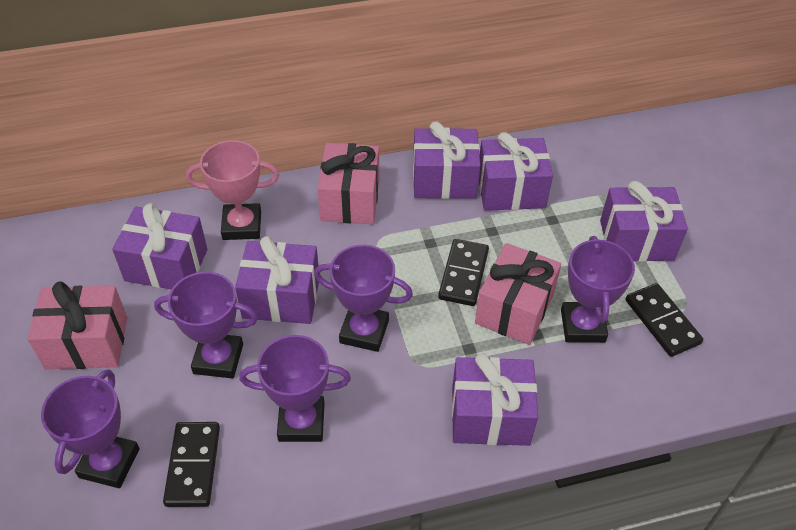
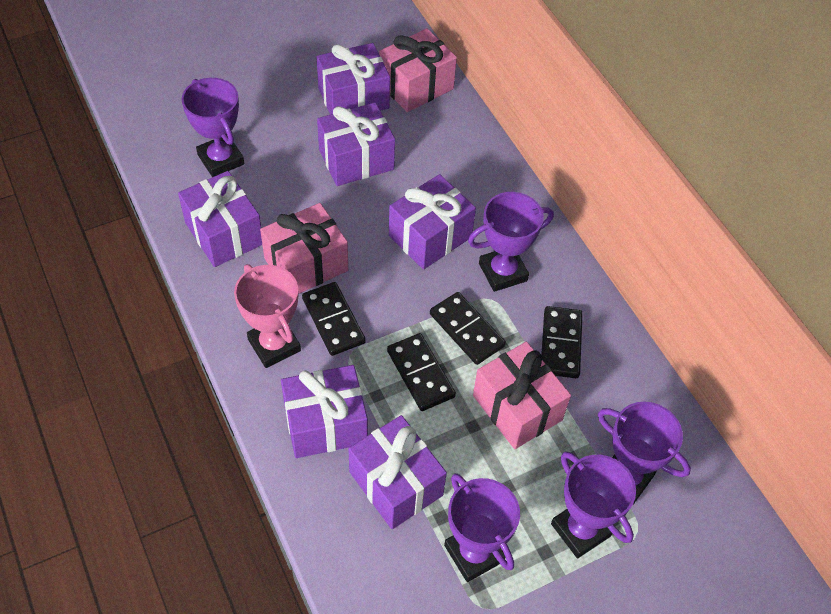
black domino: [163,422,220,507] [438,239,489,306] [626,283,703,357] = 3 -> [302,282,366,356] [387,333,456,411] [430,292,506,365] [541,306,583,378] = 4

